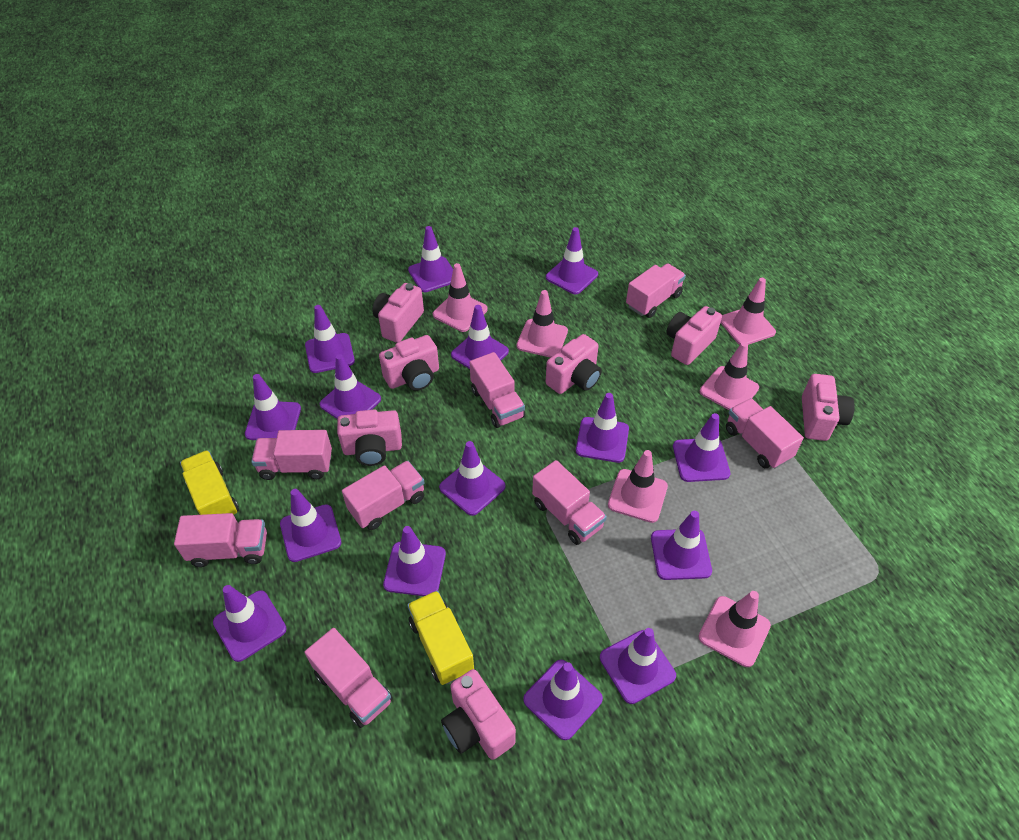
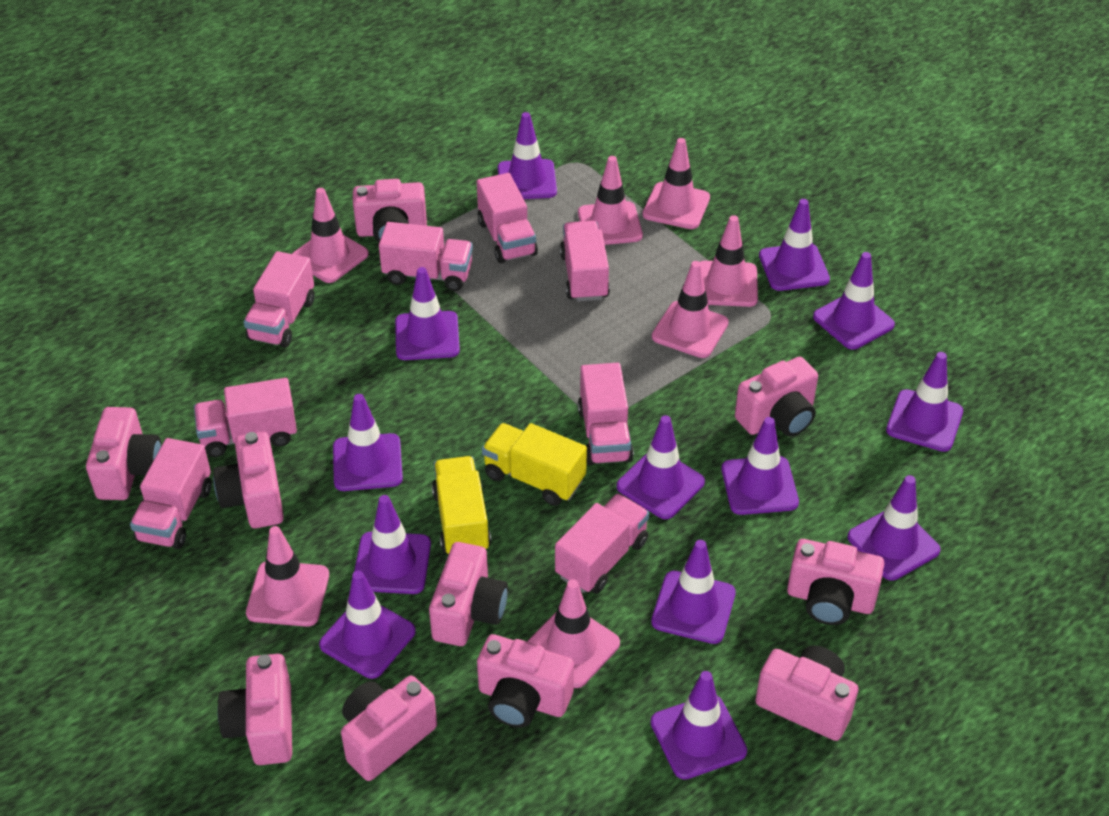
pink camera: [337,410,402,466] [372,283,424,343] [379,335,439,391] [441,669,516,760] [546,334,602,394] [666,306,722,365] [802,374,855,441] = 7 -> [86,407,162,500] [213,432,284,528] [217,654,292,765] [341,676,437,781] [353,179,427,242] [429,542,508,646] [477,634,574,728] [735,357,818,436] [755,646,858,741] [787,539,885,625] = 10
pink traffic cone: [433,263,488,332] [516,290,568,358] [608,450,668,523] [698,591,771,667] [700,342,759,410] [721,278,776,345] = 6 -> [246,526,329,627] [292,188,369,283] [527,579,620,688] [578,156,643,245] [643,138,710,229] [652,261,729,358] [700,215,758,307] = 7
purple traffic cone: [213,585,286,662] [245,374,301,440] [280,489,341,562] [305,305,355,373] [320,354,381,419] [383,526,446,596] [408,226,453,292] [439,441,506,516] [451,305,509,369] [523,660,603,740] [546,227,598,294] [576,393,629,463] [600,628,676,704] [651,511,712,580] [673,413,730,482] = 15 -> [319,571,416,679] [333,394,403,491] [354,495,431,594] [395,267,460,360] [498,112,557,199] [617,415,705,519] [650,671,747,780] [651,540,736,644] [721,417,799,515] [759,199,830,291] [813,252,895,350] [847,475,941,580] [886,352,963,452] = 13

